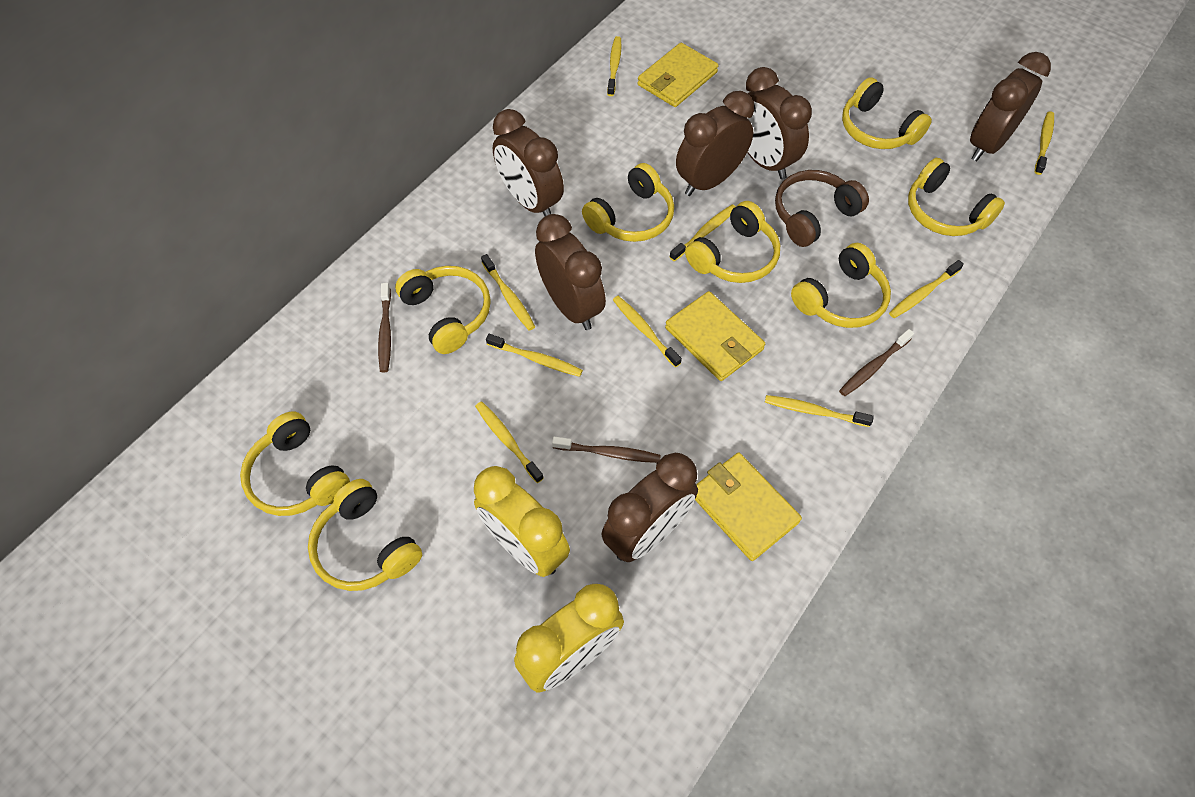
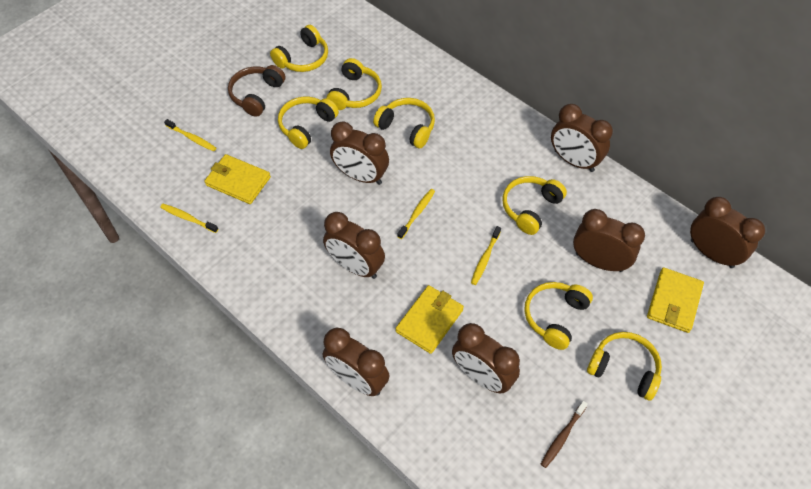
brown clock: [493,109,564,216] [535,214,606,330] [601,453,698,562] [676,91,754,196] [746,67,812,179] [970,52,1051,161] = 6 -> [323,212,385,279] [323,328,390,396] [330,121,389,185] [452,323,520,393] [551,104,613,172] [573,209,645,272] [690,197,765,268] = 7
brown toothbrush: [378,283,391,373] [552,437,661,463] [839,329,914,396] = 3 -> [541,401,588,468] = 1
yellow clock: [474,466,570,577] [514,584,624,693] = 2 -> none = 0
yellow headphones: [240,411,350,516] [308,479,422,591] [395,266,491,354] [582,163,674,242] [685,201,780,283] [791,243,891,328] [842,77,932,149] [908,158,1005,236] = 8 -> [270,25,328,72] [278,97,339,149] [326,58,382,110] [373,98,435,148] [502,176,567,235] [524,282,593,350] [587,332,662,400] = 7
yellow toothbrush: [475,402,544,483] [481,254,535,331] [486,334,583,377] [607,36,622,96] [613,296,682,367] [670,205,736,261] [765,395,874,427] [889,260,964,318] [1035,111,1054,175] = 9 -> [160,204,218,233] [164,119,216,151] [397,189,435,239] [471,226,501,285] = 4

